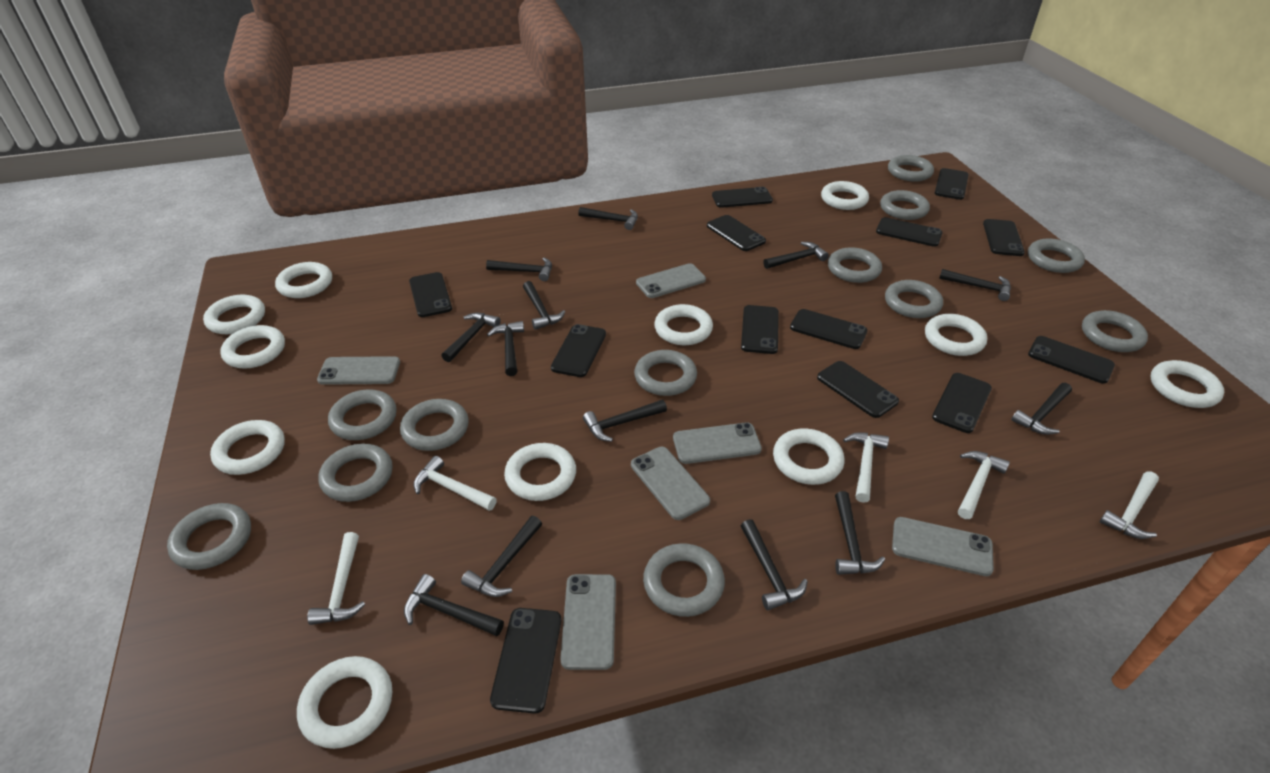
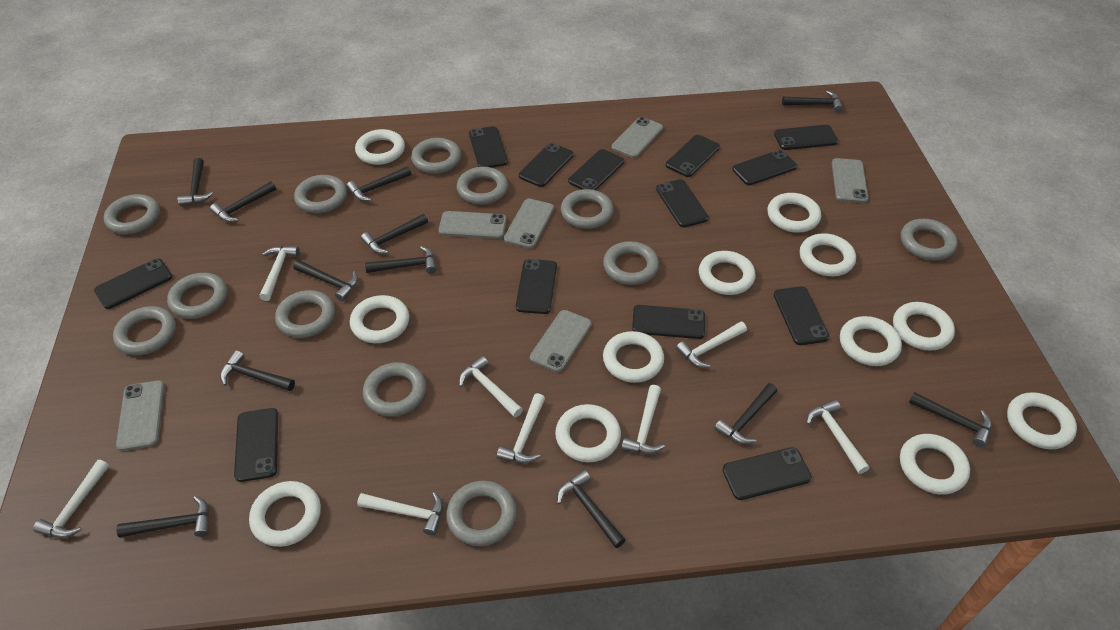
black hammer: [404,574,504,636] [441,313,501,362] [461,516,542,597] [486,258,552,281] [487,321,524,376] [523,281,565,330] [578,207,638,230] [583,400,667,442] [741,519,808,610] [763,242,829,269] [835,491,885,575] [939,269,1011,301] [1011,383,1072,435] = 13 -> [116,496,209,538] [178,158,213,206] [210,181,276,222] [220,350,295,391] [294,260,358,301] [346,166,411,201] [361,214,428,254] [365,246,436,274] [557,470,626,548] [714,383,777,444] [782,91,843,112] [909,392,992,447] = 12
white hammer: [307,532,365,625] [414,456,497,511] [843,432,889,503] [958,451,1010,519] [1100,472,1159,539] = 5 -> [33,460,109,538] [259,246,299,301] [357,492,443,536] [459,356,523,418] [497,393,545,463] [621,385,665,454] [676,322,747,368] [806,400,870,474] = 8
white ring: [203,295,265,334] [210,420,285,475] [220,325,285,369] [275,262,332,298] [297,656,392,749] [504,443,576,501] [654,304,713,345] [773,429,845,485] [821,181,869,210] [925,314,987,356] [1151,360,1224,408] = 11 -> [249,481,321,547] [350,295,409,343] [355,129,405,165] [555,404,621,462] [603,331,664,383] [699,251,756,295] [767,193,821,233] [800,233,856,276] [840,316,902,366] [893,302,955,351] [900,434,970,495] [1007,392,1077,449] = 12

